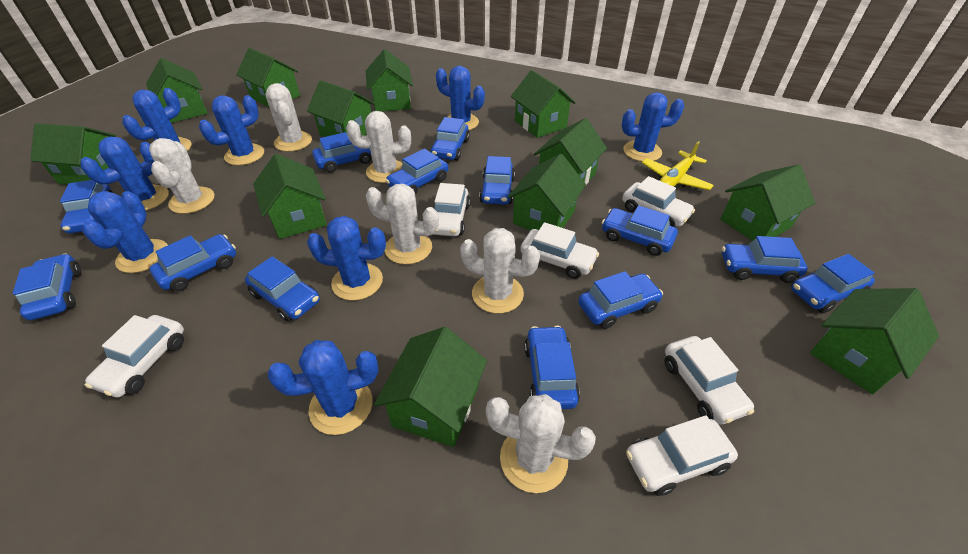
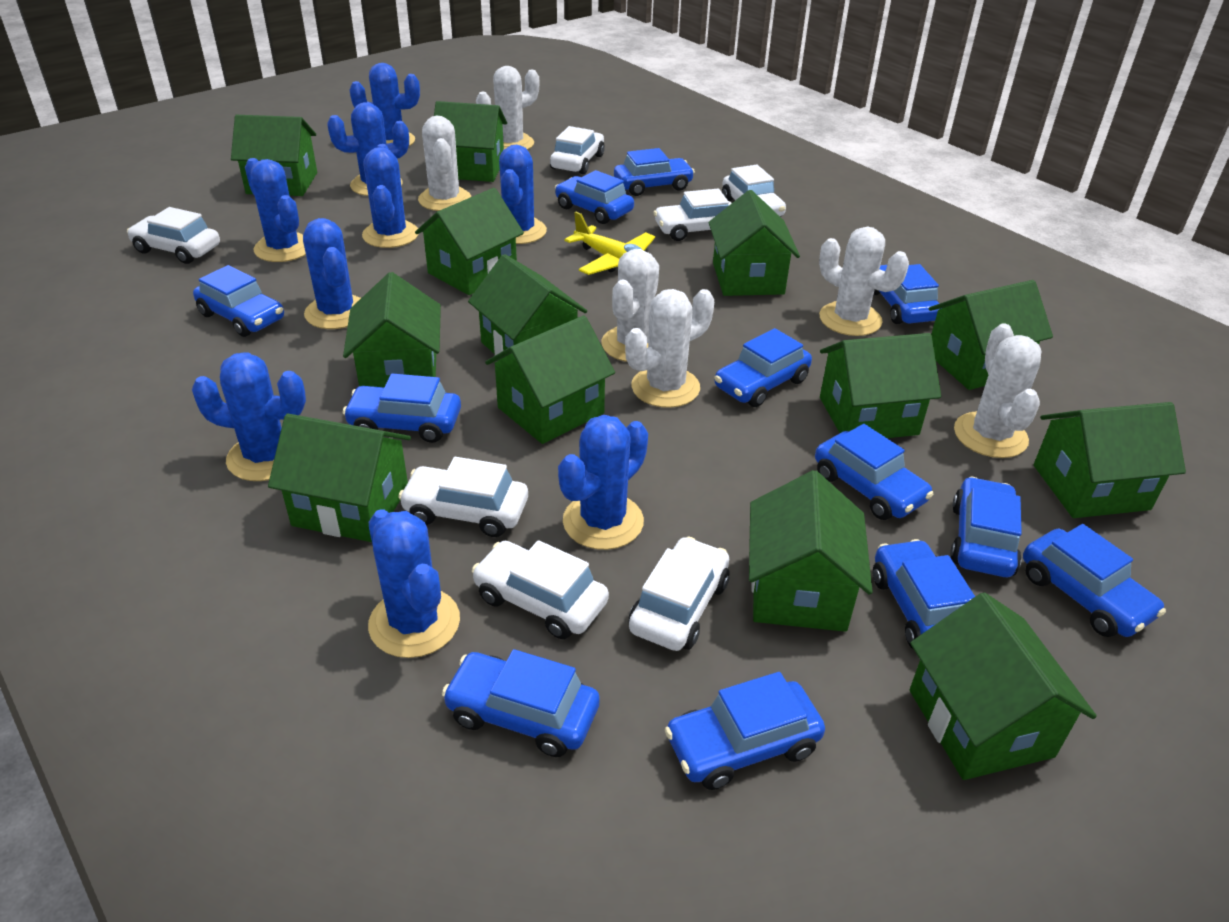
blue cactus: [80,136,169,211] [82,191,168,273] [122,88,192,151] [199,95,264,165] [268,340,379,435] [307,216,386,301] [436,66,485,131] [622,92,684,162] = 8 -> [192,352,306,481] [245,158,306,262] [303,218,361,329] [327,102,409,196] [349,63,420,146] [362,144,418,248] [368,509,460,658] [499,145,547,244] [558,415,648,550] = 9
blue car: [13,254,82,320] [60,180,114,233] [150,234,236,292] [245,256,320,322] [312,132,372,173] [386,149,448,195] [430,117,470,161] [479,156,515,205] [524,326,580,409] [578,271,663,329] [602,205,678,256] [722,236,808,283] [791,254,875,313] = 13 -> [193,265,284,337] [343,373,461,443] [442,649,600,757] [555,170,634,224] [614,148,695,196] [665,672,825,790] [715,328,812,407] [815,424,934,520] [873,539,975,649] [874,264,942,324] [950,477,1022,577] [1023,524,1166,637] = 12
green house: [30,123,116,185] [146,58,208,123] [236,48,300,108] [253,154,327,239] [307,80,375,137] [366,49,413,112] [374,327,487,447] [508,154,586,230] [511,70,576,138] [534,118,607,185] [720,164,815,241] [810,288,939,394] = 12 -> [231,115,317,196] [268,414,411,542] [343,272,441,387] [415,188,524,295] [434,101,507,182] [468,254,587,355] [485,315,615,444] [709,190,800,296] [749,470,873,632] [820,333,941,438] [910,592,1097,780] [929,280,1053,390] [1034,402,1186,518] = 13
white car: [85,315,184,398] [433,183,470,236] [520,222,599,279] [622,176,695,227] [626,415,738,496] [664,336,754,425] = 6 -> [127,207,220,264] [398,457,528,537] [472,540,609,639] [550,126,605,174] [628,536,729,651] [653,189,732,241] [722,165,786,217] = 7

